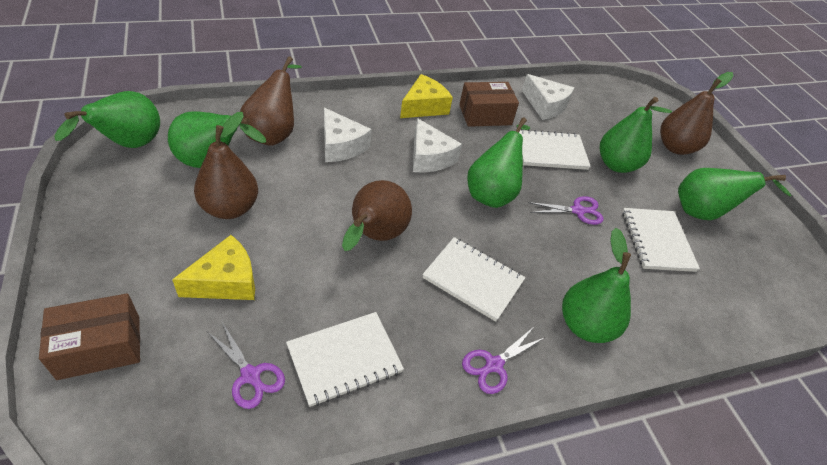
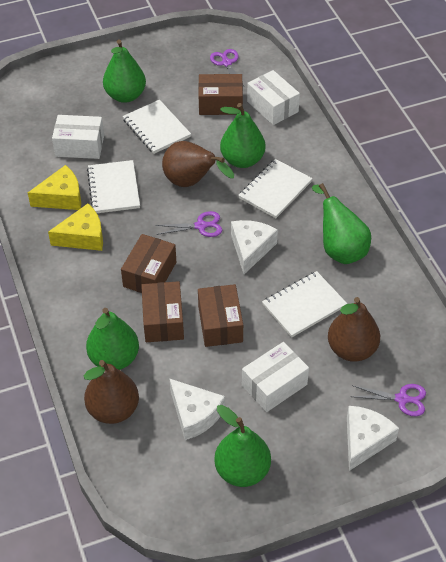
brown box: [39,293,140,380] [459,82,519,127] = 2 -> [121,234,176,293] [141,281,184,342] [198,74,243,115] [198,284,243,347] = 4
brown pear: [194,112,258,219] [240,56,302,146] [342,180,412,251] [660,72,734,155] = 4 -> [84,360,139,424] [162,141,234,187] [328,297,380,362] = 3
green pear: [54,91,160,148] [168,111,266,168] [467,118,530,208] [562,228,631,343] [600,97,672,173] [678,168,791,220] = 6 -> [86,308,139,370] [103,39,146,103] [214,405,271,487] [220,103,265,168] [312,183,371,264] = 5
white box: none = 0 -> [52,115,104,159] [242,342,309,412] [247,70,300,125] = 3

